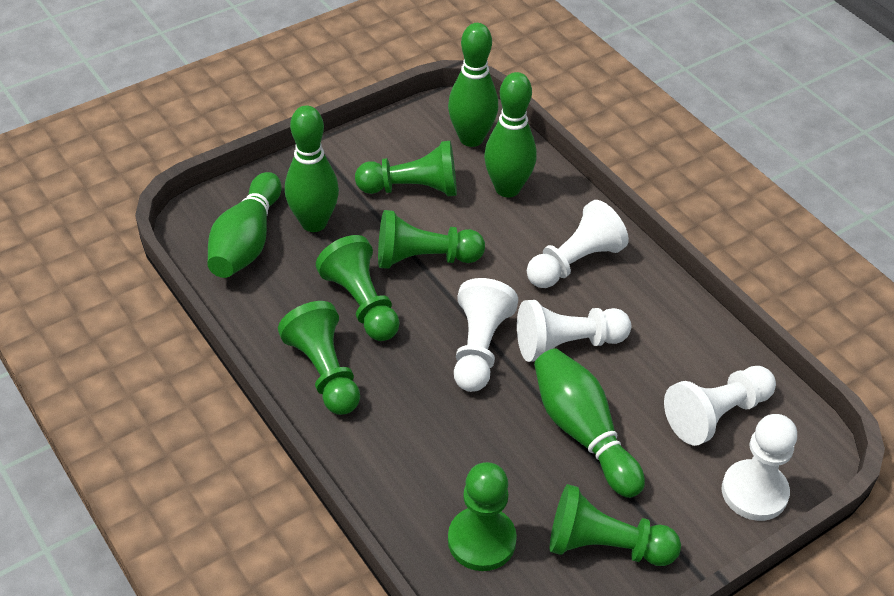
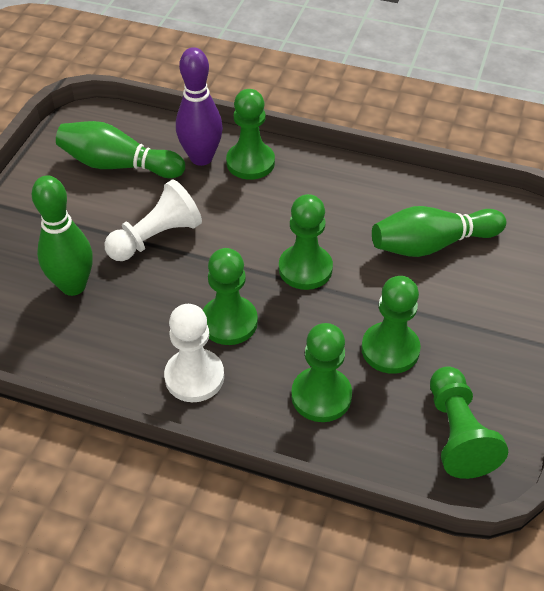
green bowling pin: [207,172,282,278] [285,106,339,232] [448,23,498,147] [484,72,537,197] [534,349,645,498] = 5 -> [32,175,93,296] [56,121,185,178] [372,206,506,257] = 3
purple bowling pin: none = 0 -> [176,47,223,166] = 1
white pawn: [454,278,518,392] [517,300,631,362] [527,200,629,288] [664,366,776,446] [722,414,797,521] = 5 -> [104,179,202,261] [164,304,224,402] = 2

